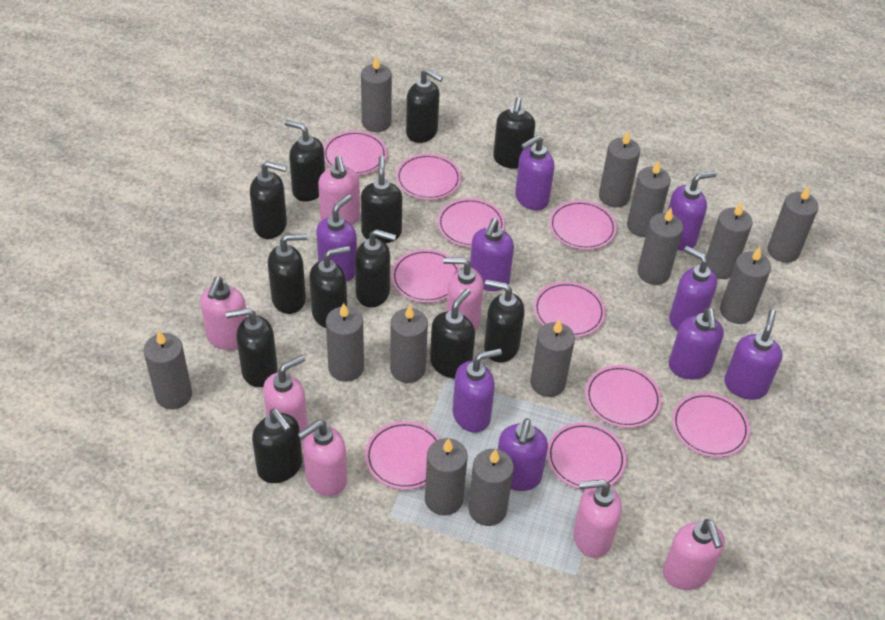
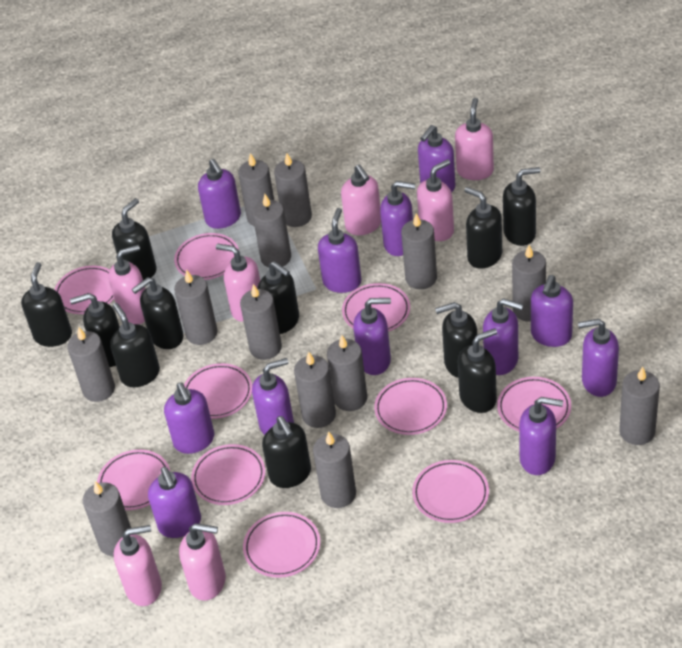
black soap dispenser: [226,308,278,387] [250,161,287,239] [252,409,302,483] [268,234,307,314] [285,120,325,202] [309,246,350,328] [355,229,396,308] [361,156,402,243] [406,68,443,143] [430,289,475,378] [484,280,525,363] [493,97,535,169] = 12 -> [21,262,72,347] [70,293,120,367] [110,303,160,387] [112,198,157,280] [132,277,184,349] [257,261,299,334] [262,416,311,488] [435,302,477,378] [458,328,497,413] [464,187,502,269] [503,167,540,246] = 11
purple soap dispenser: [316,195,357,281] [452,349,502,433] [470,218,514,291] [498,419,548,491] [515,135,554,210] [668,171,716,251] [669,246,717,330] [669,308,724,380] [724,310,782,400] = 9 -> [148,467,201,538] [164,382,214,454] [198,159,241,229] [252,358,294,435] [318,208,361,293] [353,298,391,375] [380,181,416,256] [418,125,455,192] [483,298,523,375] [519,397,563,475] [531,275,573,347] [578,319,619,397] = 12

